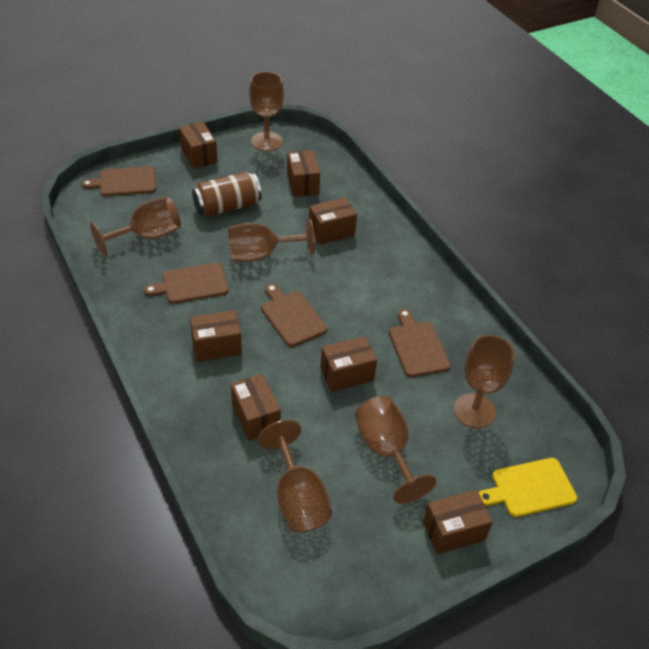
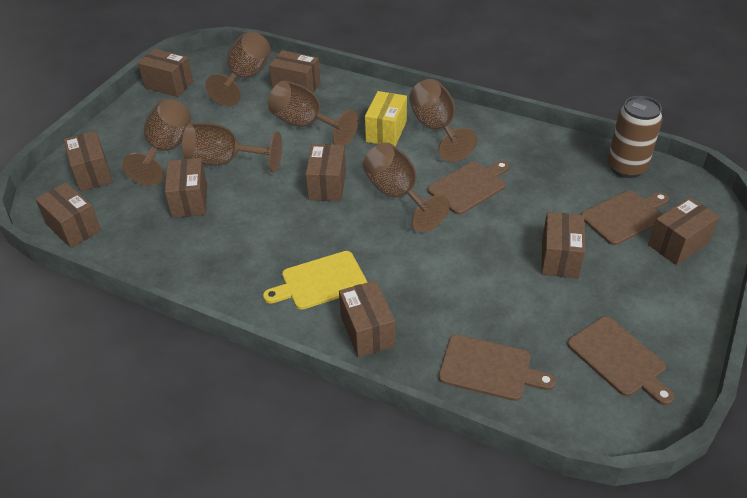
brown box: [179,121,218,169] [190,310,242,362] [231,374,281,441] [287,150,320,197] [309,197,357,245] [320,336,377,392] [423,490,493,554] = 7 -> [35,182,101,248] [64,131,113,192] [138,49,193,97] [165,158,207,218] [269,50,321,92] [306,144,346,201] [339,280,395,357] [541,212,585,278] [648,197,720,265] = 9
yellow box: none = 0 -> [365,91,407,147] = 1

